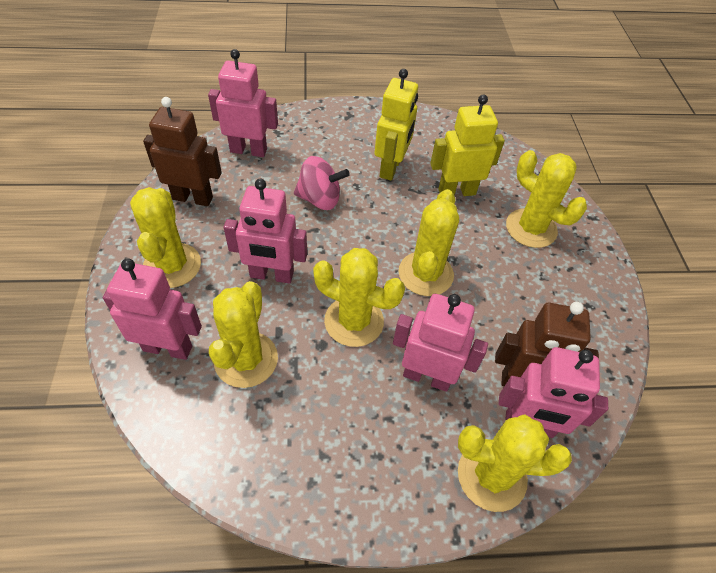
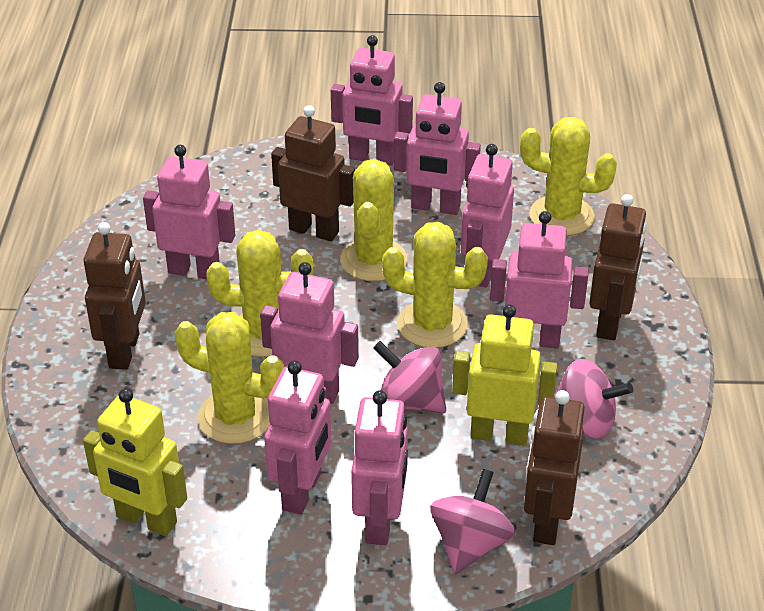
brown robot: [143,97,222,206] [495,302,599,386] = 2 -> [84,222,146,370] [271,105,355,241] [524,390,585,545] [589,194,647,341] = 4
pink robot: [103,258,202,360] [208,49,278,157] [224,179,307,283] [393,294,488,392] [499,347,608,438] = 5 -> [143,145,235,279] [260,262,359,404] [264,360,332,515] [331,35,413,166] [351,390,408,545] [394,82,481,215] [461,144,514,287] [490,211,589,348] = 8
pink spinning top: [294,156,350,210] = 1 -> [374,341,446,413] [430,469,515,574] [554,359,633,439] = 3
yellow cactus: [130,187,201,288] [209,281,278,388] [313,248,405,347] [398,189,459,296] [458,414,572,512] [506,150,587,248] = 6 -> [174,312,284,444] [206,230,313,357] [340,159,407,281] [382,222,488,348] [520,117,617,236] = 5

